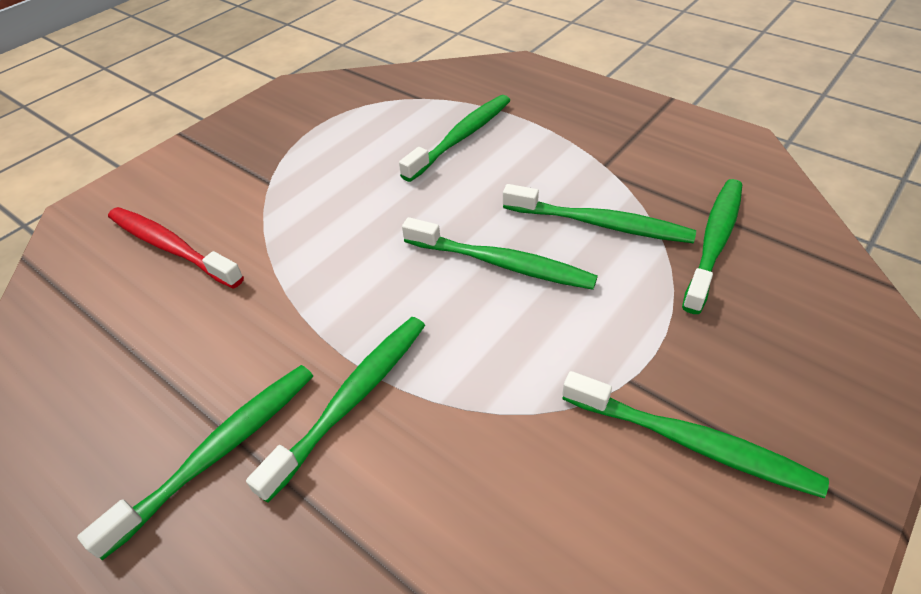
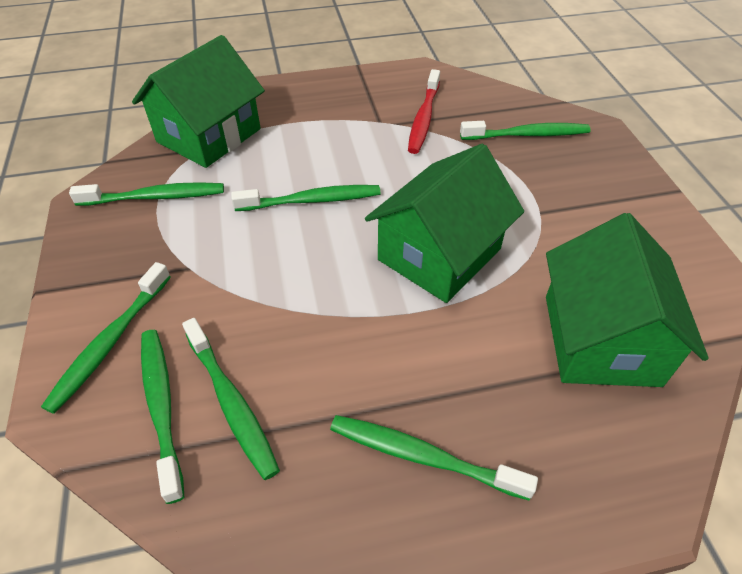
green house: none = 0 -> [132,35,265,168] [365,144,524,303] [546,213,709,387] = 3

